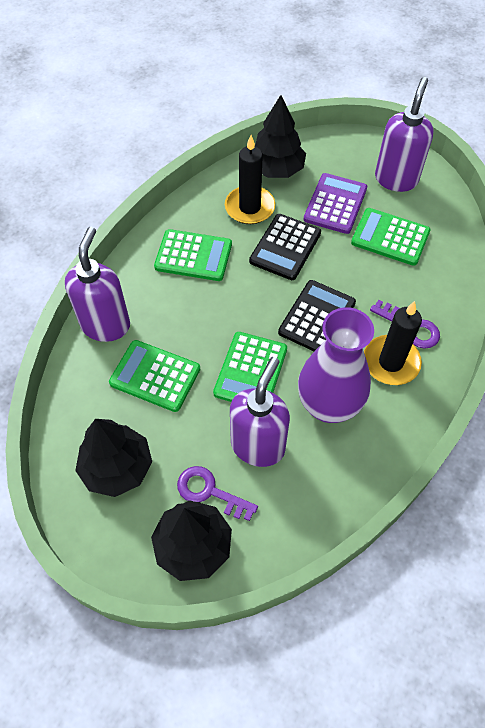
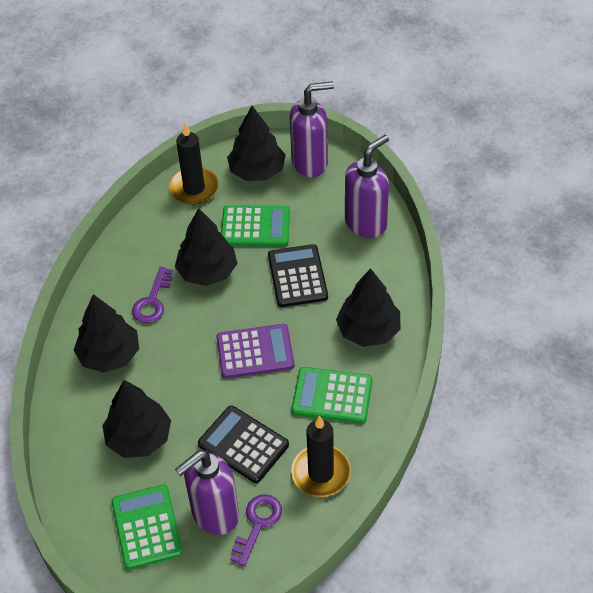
black tree: [75,419,152,497] [151,500,232,581] [255,95,306,178] = 3 -> [74,294,139,373] [102,380,171,458] [175,208,238,286] [227,106,286,181] [336,268,401,347] = 5
green calculator: [109,340,200,412] [154,229,232,281] [213,332,287,402] [351,208,430,266] = 4 -> [111,484,183,570] [221,205,290,247] [292,367,372,423] = 3
purple vase: [298,307,374,423] = 1 -> none = 0

